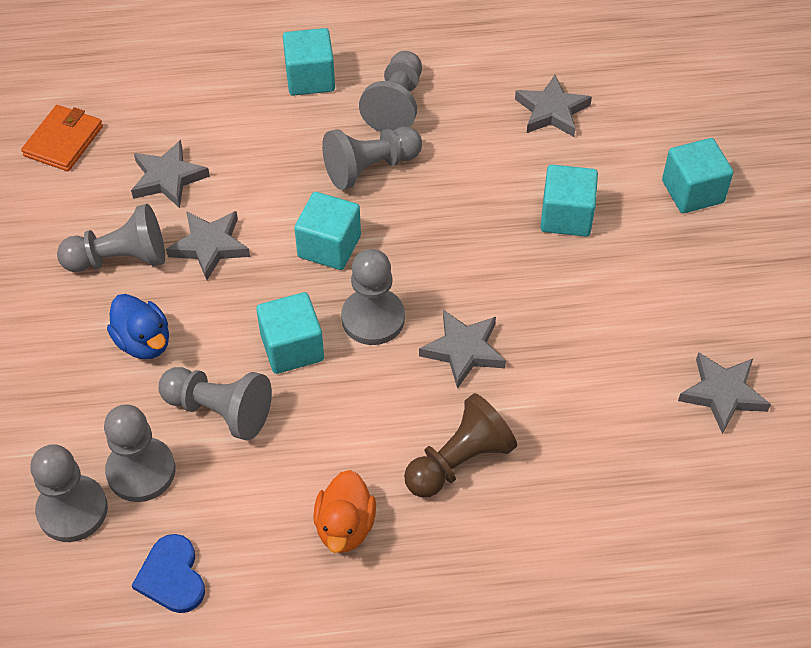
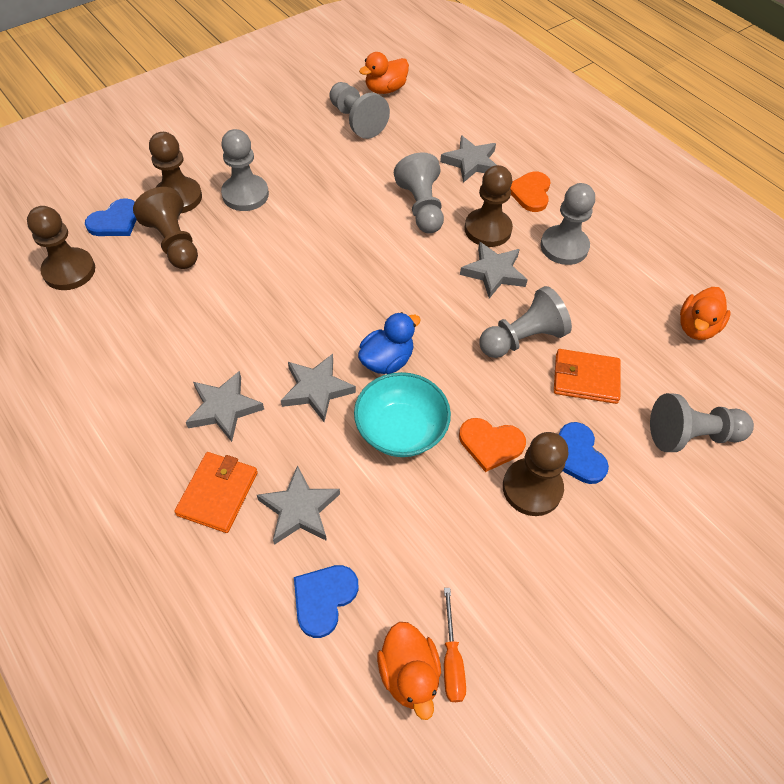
blue heart: [132,534,205,613] = 1 -> [85,198,137,236] [294,565,359,638] [559,422,609,484] = 3
brown pawn: [404,393,517,497] = 1 -> [27,206,95,290] [133,187,198,269] [149,132,202,213] [465,165,513,247] [503,432,568,516] = 5
grey pawn: [30,444,108,542] [57,204,165,272] [104,404,175,502] [159,367,272,441] [322,126,422,190] [341,249,405,345] [359,51,422,132] = 7 -> [221,129,269,211] [329,82,390,139] [394,153,444,233] [480,286,572,358] [540,183,595,265] [650,393,754,452] = 6
orange duck: [313,470,376,553] = 1 -> [359,52,409,94] [377,622,441,720] [680,287,731,340] = 3
orange heart: none = 0 -> [459,418,526,472] [510,171,551,212] = 2
orange screwdriver: none = 0 -> [444,588,466,702] = 1
orange wallet: [21,105,103,171] = 1 -> [174,452,258,533] [554,349,621,404] = 2
turquoise bowl: none = 0 -> [354,372,451,457] = 1
turquoise cube: [256,292,324,374] [283,28,335,96] [294,192,361,270] [540,165,598,237] [662,138,734,213] = 5 -> none = 0

